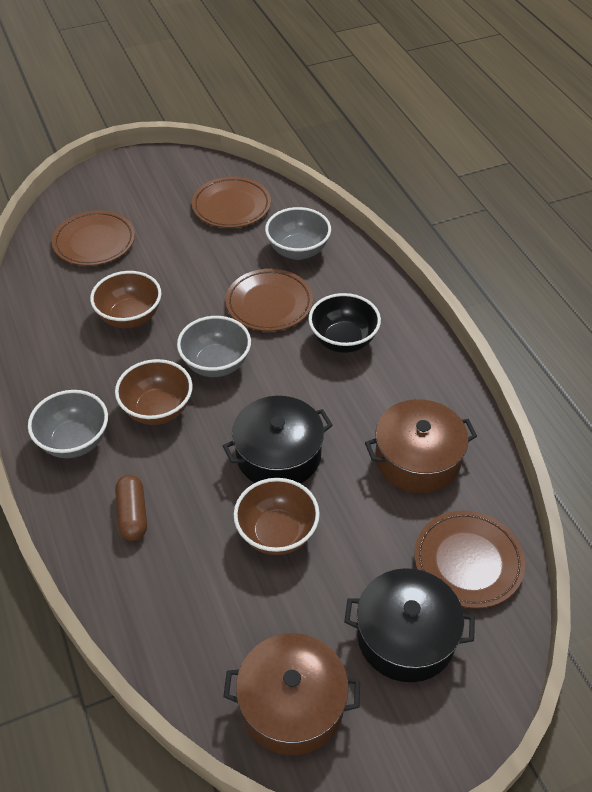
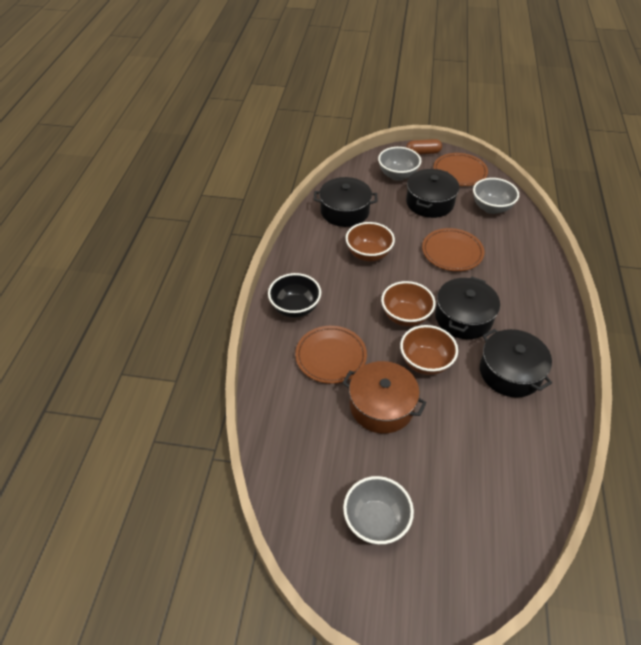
black pot: [223,396,333,484] [344,568,475,682] = 2 -> [314,177,377,227] [406,169,459,218] [435,277,500,339] [480,329,552,398] = 4
brown plate: [52,210,135,266] [192,177,271,228] [226,269,313,331] [414,510,525,608] = 4 -> [295,326,367,384] [422,228,484,271] [433,153,488,186] = 3
brown pot: [223,633,360,755] [365,399,477,493] = 2 -> [342,361,427,433] = 1

